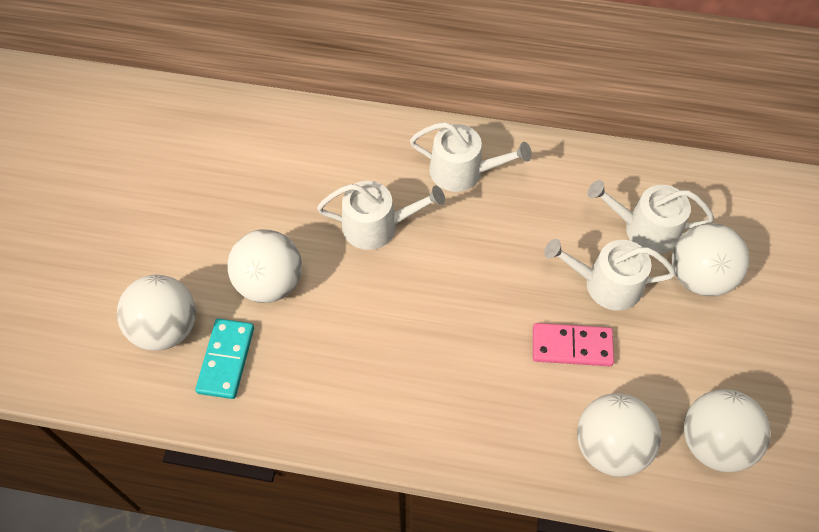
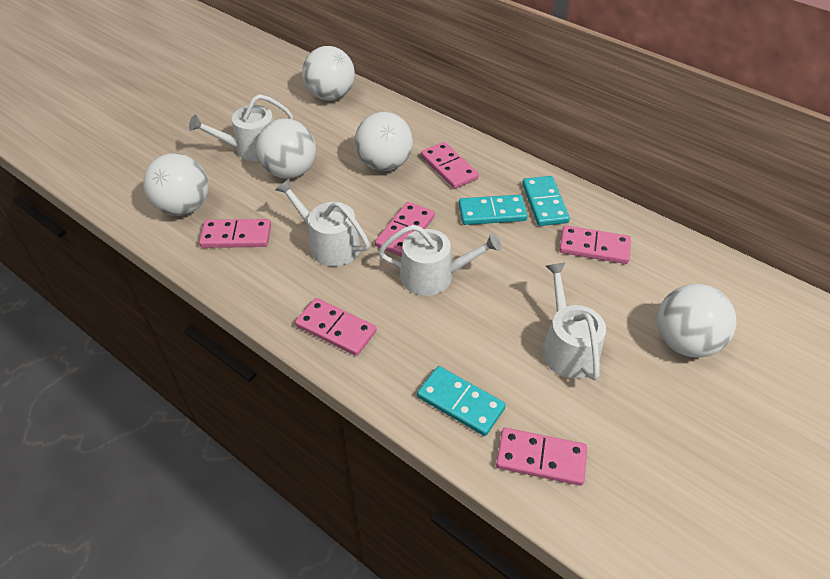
pink domino: [533,323,614,366] = 1 -> [199,219,271,248] [295,298,377,356] [375,202,435,257] [421,142,479,189] [496,428,587,486] [559,225,631,264] = 6
turquoise domino: [195,319,254,399] = 1 -> [417,366,506,436] [459,195,528,225] [522,176,570,226] = 3

